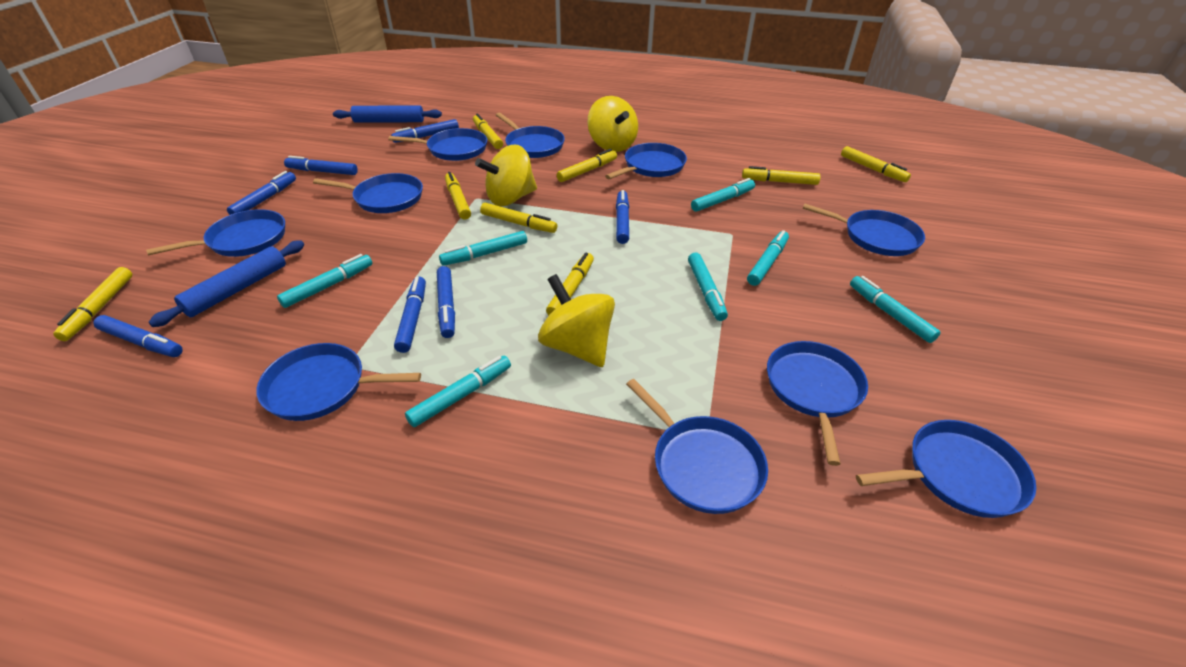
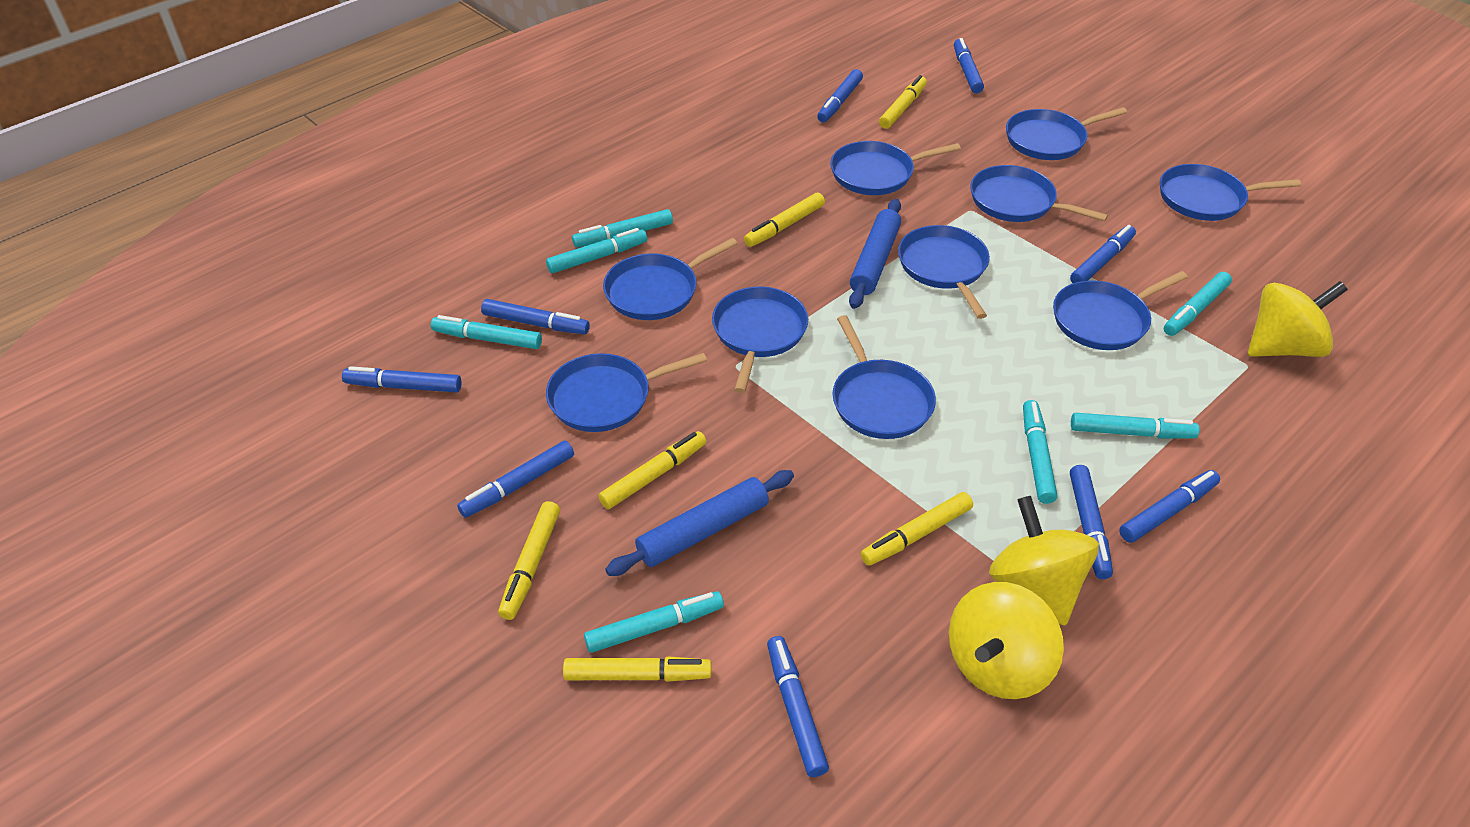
blue marker: [93,315,183,357] [227,171,296,215] [284,156,358,175] [391,119,459,143] [394,277,426,353] [437,266,455,338] [616,190,629,244] = 7 -> [342,366,461,393] [457,441,574,518] [481,299,590,334] [767,636,829,777] [817,69,863,122] [954,38,984,93] [1070,225,1136,283] [1070,465,1113,579] [1119,470,1220,543] = 9
yellow marker: [53,267,132,341] [445,172,471,220] [473,113,503,149] [480,203,557,233] [546,253,594,315] [557,149,617,182] [742,166,821,185] [841,146,911,182] = 8 -> [498,501,560,620] [563,656,712,682] [598,431,706,509] [744,193,825,247] [861,492,973,566] [879,75,927,129] = 6

